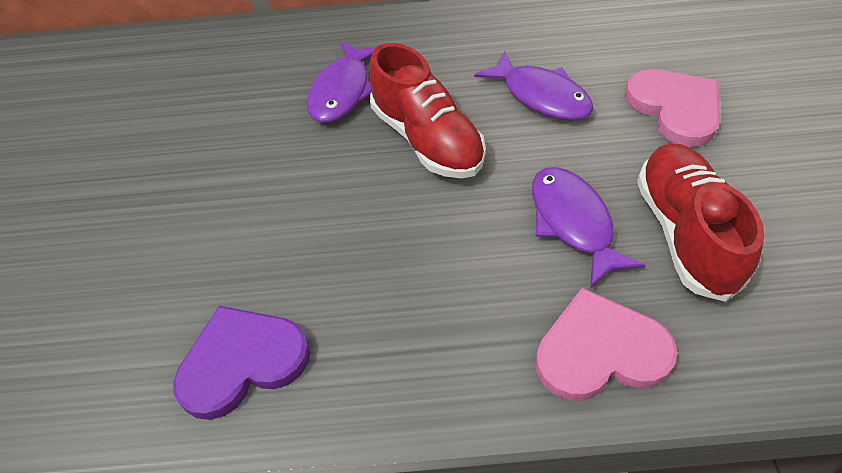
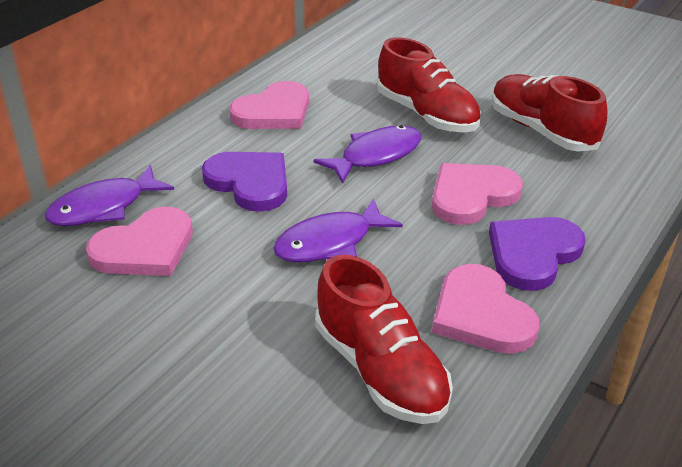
pink heart: [536,288,677,401] [625,69,720,147] = 2 -> [86,207,193,276] [229,81,309,129] [432,163,523,225] [432,264,539,354] = 4
purple heart: [173,306,310,420] = 1 -> [202,152,287,212] [489,217,586,291] = 2
red shoe: [369,43,486,179] [637,144,764,302] = 2 -> [315,255,453,424] [377,37,481,132] [492,74,608,151] = 3

